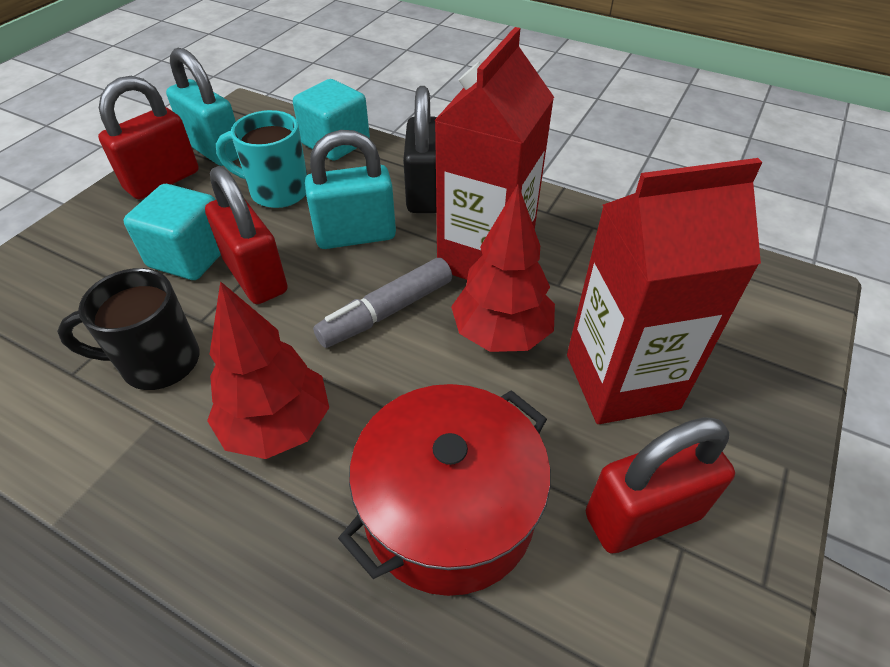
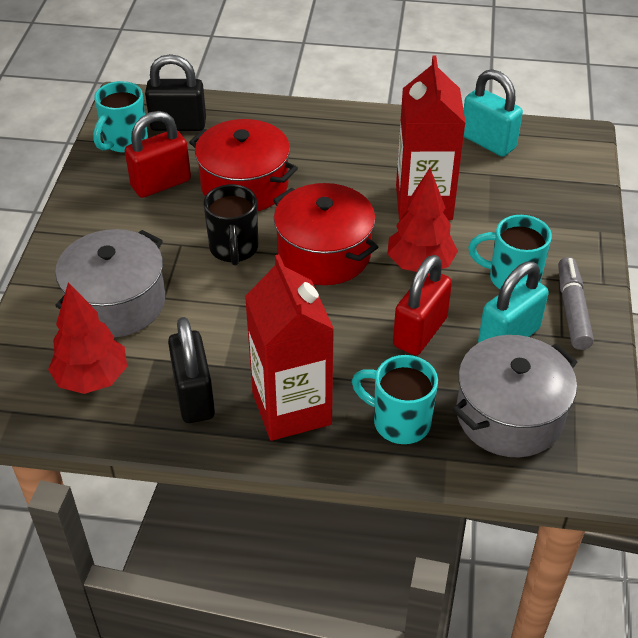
black padlock: [403,86,437,213] = 1 -> [145,54,206,131] [168,317,215,423] = 2
grey pot: none = 0 -> [55,229,165,337] [453,335,577,457] = 2
red padlock: [98,76,199,199] [205,166,288,304] [586,417,735,554] = 3 -> [125,111,191,198] [393,255,452,356] = 2
red pot: [338,384,551,596] = 1 -> [189,119,298,211] [273,183,378,285] = 2
turquoise cube: [124,184,221,280] [293,79,370,161] = 2 -> none = 0
turquoise mug: [216,110,307,208] = 1 -> [93,81,148,153] [352,355,438,444] [468,215,552,289] = 3

